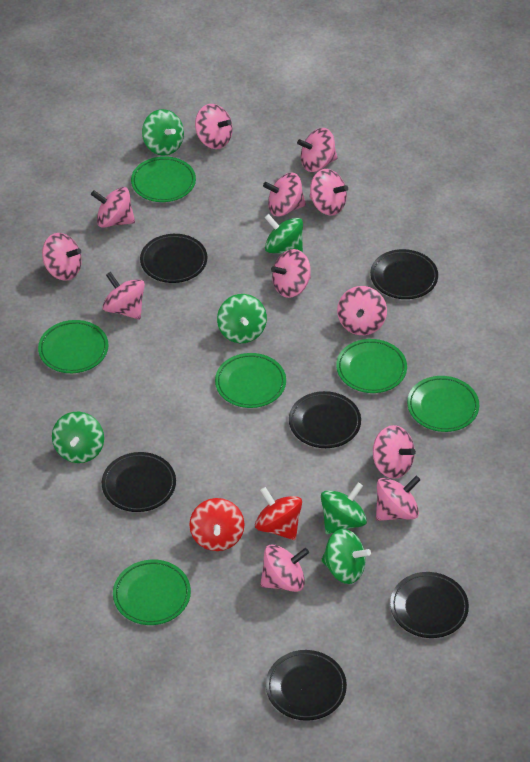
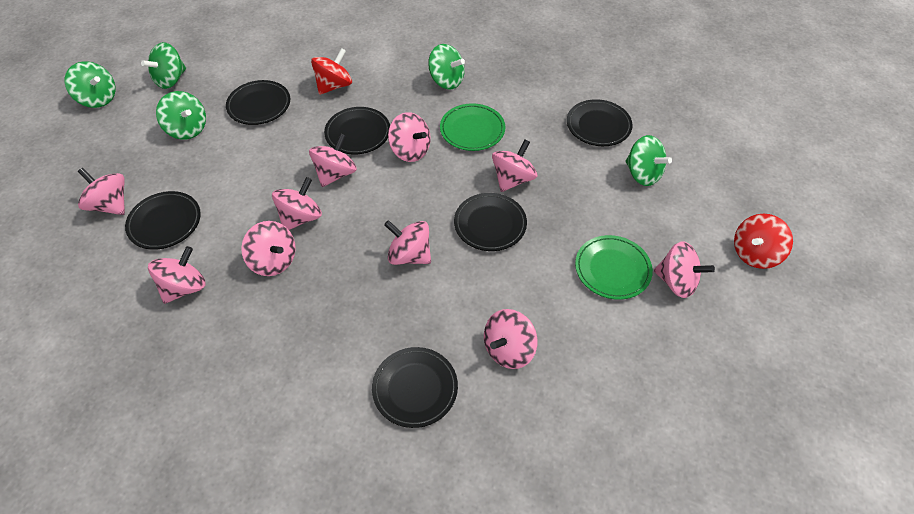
green plate: [38,320,109,373] [113,559,191,625] [131,156,196,202] [215,353,286,408] [336,339,407,393] [407,376,479,432] = 6 -> [440,103,505,151] [575,235,653,300] = 2
green spinning top: [52,412,104,463] [142,109,184,156] [217,294,267,343] [265,214,303,254] [321,482,367,534] [321,529,371,584] = 6 -> [65,61,116,108] [141,42,186,89] [156,91,206,140] [428,44,465,89] [625,135,672,186] = 5
pink spinning top: [42,233,82,281] [91,187,135,228] [103,272,145,319] [195,104,233,149] [260,544,309,592] [263,173,306,216] [271,249,311,298] [297,128,338,172] [309,169,348,216] [337,286,387,335] [373,425,416,479] [376,476,420,521] = 12 -> [77,168,125,215] [148,246,206,304] [241,221,296,276] [272,177,322,230] [309,133,357,187] [384,220,431,265] [388,112,431,162] [484,309,538,369] [492,139,537,192] [654,242,715,298] = 10

